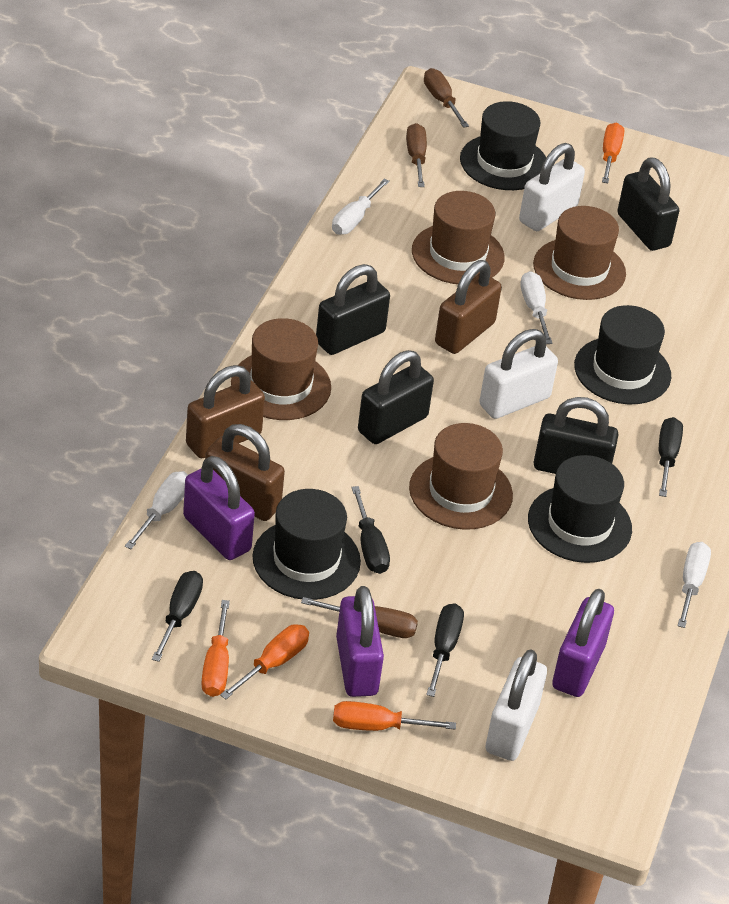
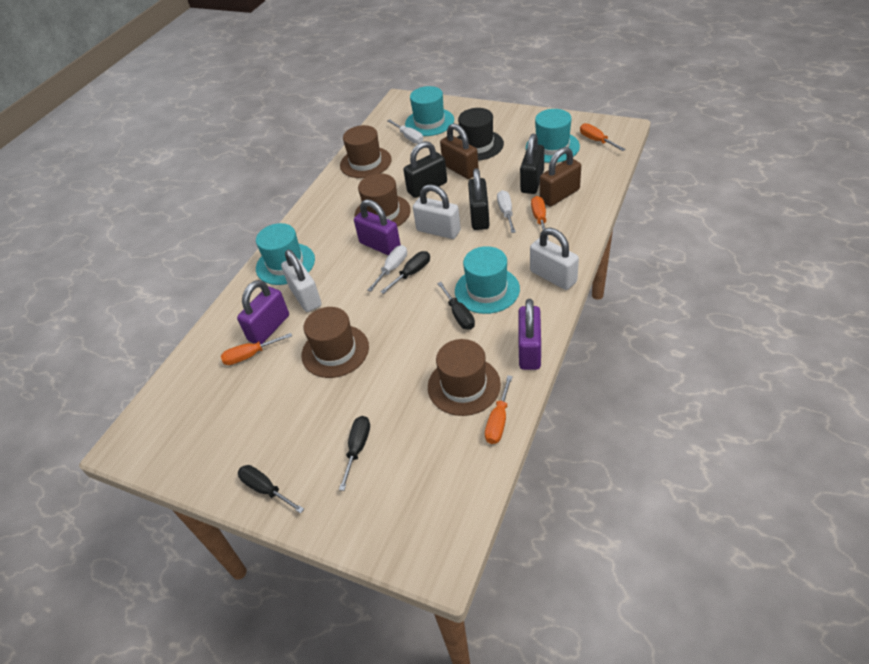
black hat: [252,489,361,600] [460,101,546,190] [528,455,632,563] [574,305,671,404] = 4 -> [457,108,504,161] = 1
black padlock: [316,264,390,355] [358,350,434,444] [533,397,618,474] [617,157,679,251] = 4 -> [404,141,447,198] [468,168,490,230] [520,134,544,194] = 3
brown padlock: [186,365,265,458] [205,424,285,521] [435,260,502,354] = 3 -> [440,123,479,179] [540,147,581,207] = 2
brown screwdriver: [301,597,418,638] [406,123,427,187] [424,68,469,128] = 3 -> none = 0
turquoise hat: none = 0 -> [256,223,315,285] [405,86,454,136] [455,246,520,314] [526,109,580,163] = 4
white screwdriver: [125,471,188,549] [332,179,390,235] [521,271,553,344] [678,542,711,628] = 4 -> [367,245,407,292] [388,120,423,144] [497,190,516,233] = 3

